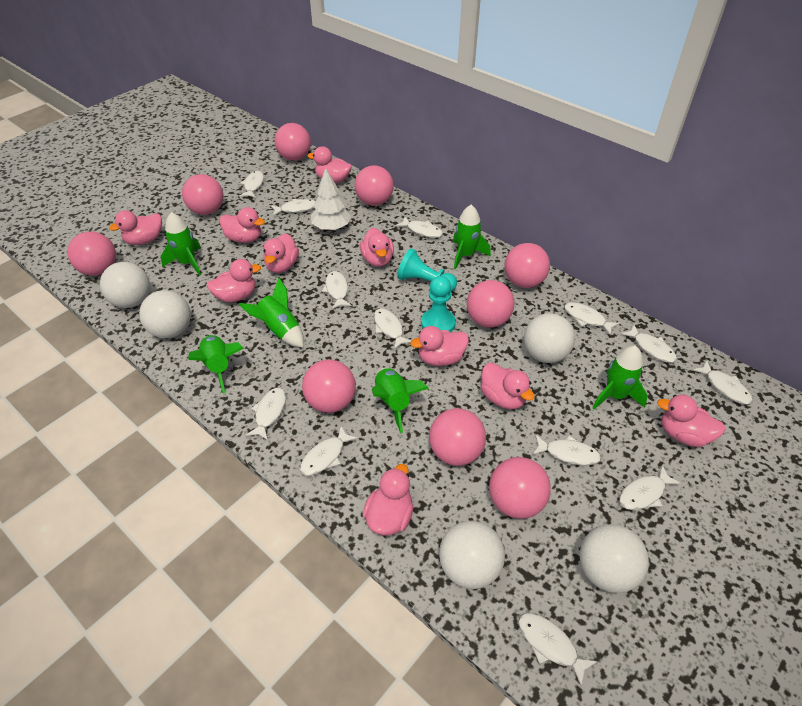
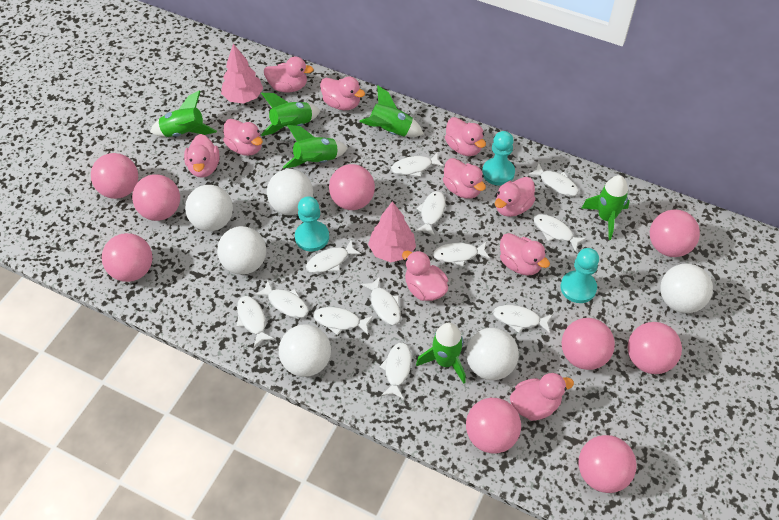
pink tree: none = 0 -> [221,44,263,104] [368,201,416,262] = 2
turquoise pawn: [397,248,457,291] [421,276,456,332] = 2 -> [295,196,329,252] [482,131,515,186] [561,248,599,303] = 3
white ball: [100,262,150,308] [139,290,191,338] [439,521,505,589] [524,313,575,363] [580,524,649,593] = 5 -> [185,185,233,231] [217,226,266,275] [267,169,313,215] [279,325,331,377] [466,328,519,380] [660,263,713,313] = 6
white fish: [239,171,264,198] [246,387,286,440] [271,199,316,216] [300,426,358,476] [322,271,352,309] [374,308,411,350] [396,216,443,238] [518,613,597,687] [533,435,601,465] [564,302,619,335] [619,465,681,510] [621,325,677,363] [692,360,753,405] = 13 -> [237,296,274,347] [255,281,309,318] [306,239,362,273] [313,307,373,335] [361,277,401,325] [379,342,412,399] [391,152,444,177] [415,191,446,236] [433,242,490,267] [493,305,553,333] [528,163,579,196] [533,214,587,252] = 12
white tree: [311,168,351,231] = 1 -> none = 0

